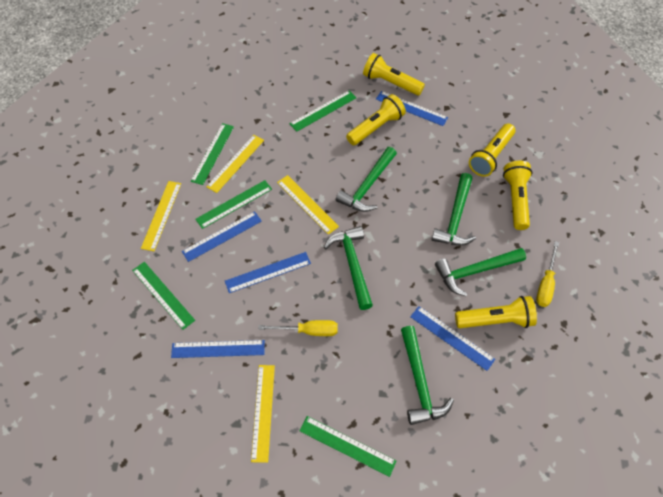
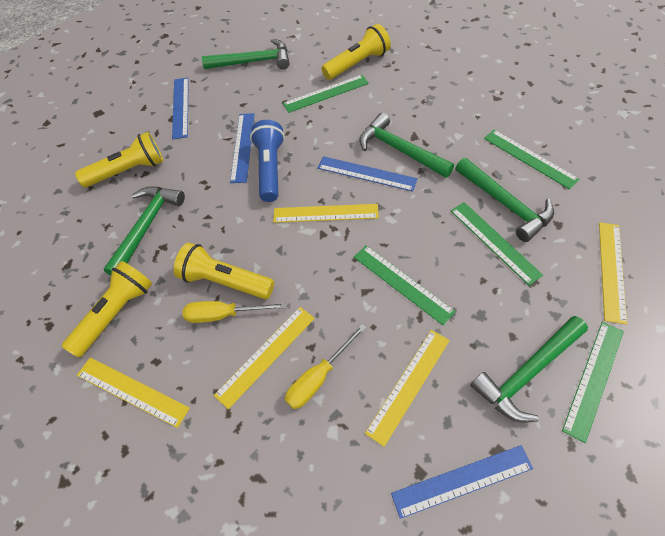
blue flashlight: none = 0 -> [250,120,285,202] = 1
blue ruler: [171,340,265,358] [182,211,262,262] [225,252,311,293] [376,91,448,126] [410,306,495,371] = 5 -> [172,78,189,139] [230,113,254,183] [318,156,418,192] [391,445,533,519] = 4
yellow flashlight: [346,94,406,145] [363,53,425,95] [455,296,537,328] [469,123,515,177] [503,161,532,230] = 5 -> [62,261,152,358] [75,132,164,187] [174,243,274,299] [321,24,391,80] = 4
yellow ruler: [141,181,181,251] [206,135,264,193] [251,365,275,463] [277,175,339,235] = 4 -> [77,358,190,428] [214,307,315,409] [273,204,379,223] [365,330,450,447] [599,222,627,324] = 5

